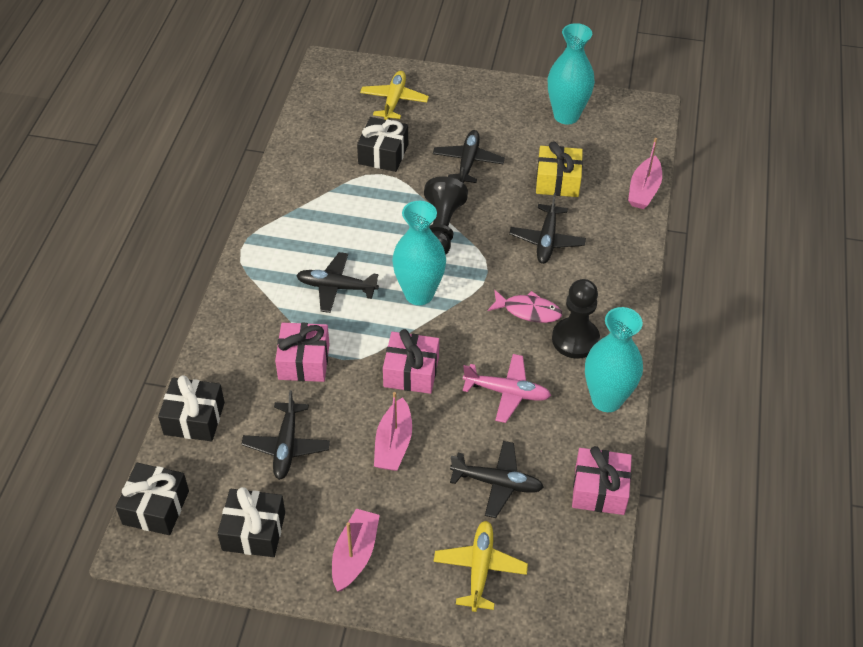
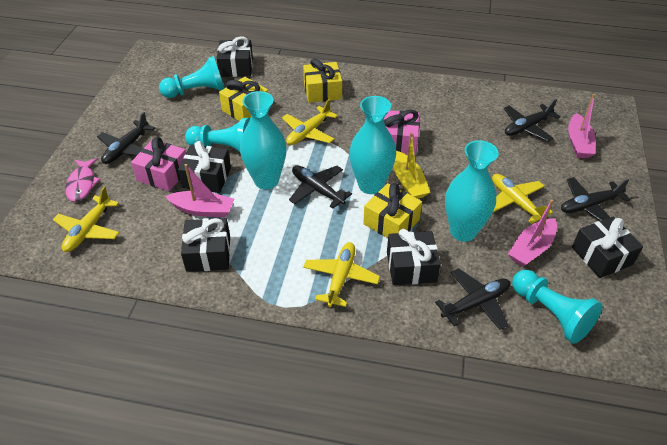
black gift: [116,463,189,535] [158,375,225,441] [217,487,285,557] [357,117,408,172] = 4 -> [178,141,231,193] [181,218,230,272] [217,36,253,77] [387,229,441,285] [572,217,643,278] = 5
black pawn: [424,176,468,255] [552,279,600,359] = 2 -> none = 0
pink gift: [275,323,329,382] [383,329,439,394] [572,446,632,515] = 3 -> [131,137,186,191] [384,110,420,155] = 2
pink plane: [463,354,551,423] = 1 -> none = 0
turquoise pawn: none = 0 -> [159,56,225,98] [185,118,250,152] [512,270,602,344] = 3
yellow boat: none = 0 -> [394,133,430,199] = 1
yellow gift: [536,141,583,197] = 1 -> [219,77,268,121] [303,58,342,102] [363,183,422,238] = 3
yellow plane: [360,71,429,120] [434,521,528,612] = 2 -> [53,187,119,252] [282,99,338,145] [303,242,380,307] [492,174,553,224] = 4

